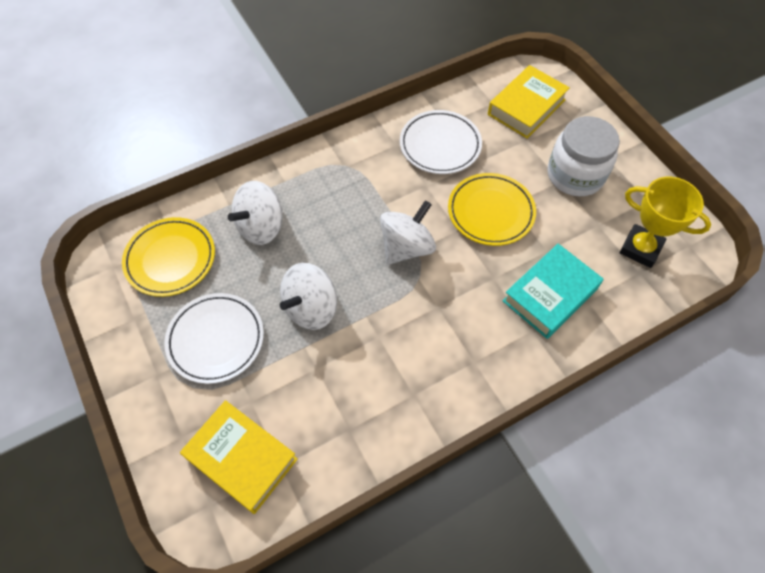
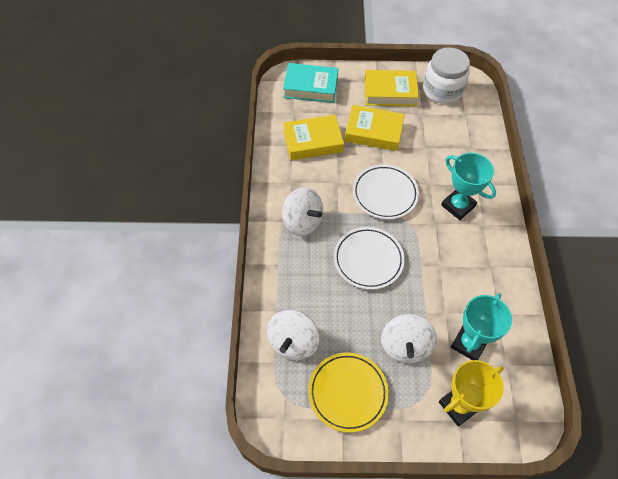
turquoise trophy: none = 0 -> [441,153,496,220] [451,293,512,360] = 2
yellow book: [180,400,298,514] [488,65,570,139] = 2 -> [283,115,344,160] [345,105,405,151] [364,70,419,106] = 3
yellow plate: [122,217,215,297] [448,173,536,246] = 2 -> [308,352,389,433] = 1

